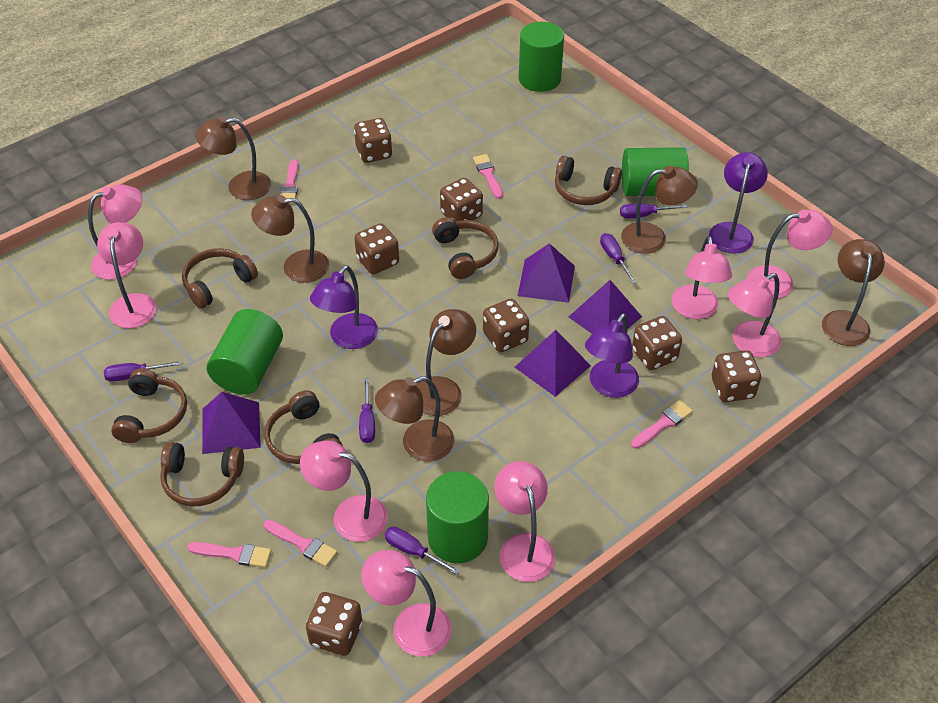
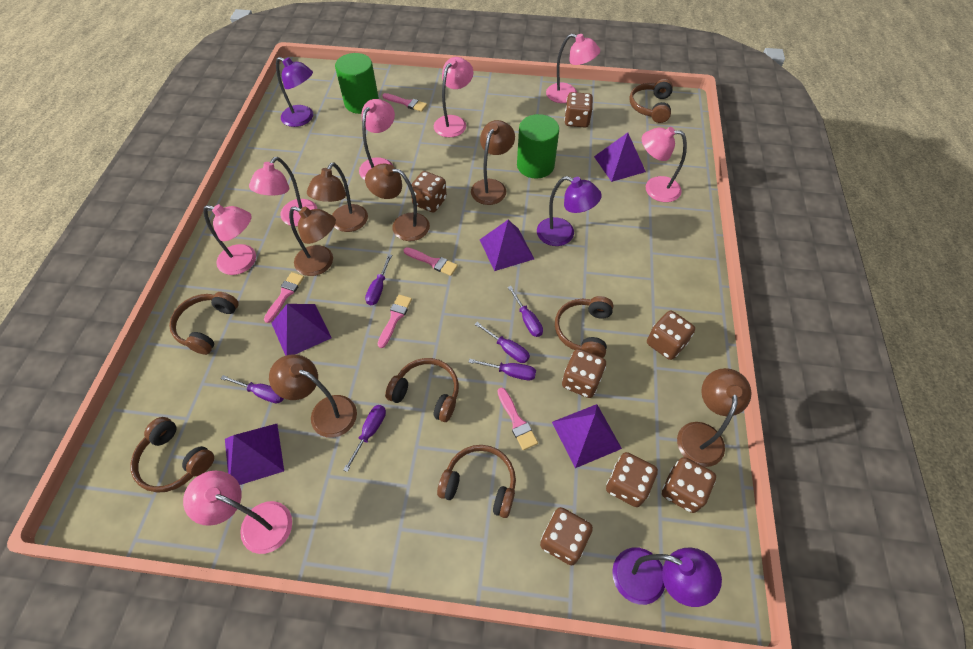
green cylinder: [207,309,283,395] [426,471,489,563] [519,22,564,92] [622,147,689,196] = 4 -> [335,53,379,114] [517,114,559,179] = 2
pink lamp: [88,184,142,280] [97,222,157,328] [300,441,388,542] [361,550,452,657] [494,461,555,582] [671,236,732,319] [728,273,781,357] [747,210,832,299] = 8 -> [183,471,292,554] [203,204,256,275] [249,157,317,226] [359,99,395,180] [434,57,473,137] [546,34,600,103] [642,127,687,202] = 7
purple pyramid: [202,392,261,454] [515,330,591,397] [518,243,575,303] [569,280,642,334] = 4 -> [225,424,284,485] [272,304,332,356] [480,220,534,271] [552,404,622,468] [594,133,646,182] = 5
purple screwdriver: [104,361,182,382] [359,378,375,443] [384,527,460,575] [600,233,637,284] [620,203,688,218] = 5 -> [220,375,284,404] [343,405,386,472] [365,254,392,305] [469,359,536,381] [474,322,530,363] [508,286,543,337] = 6

